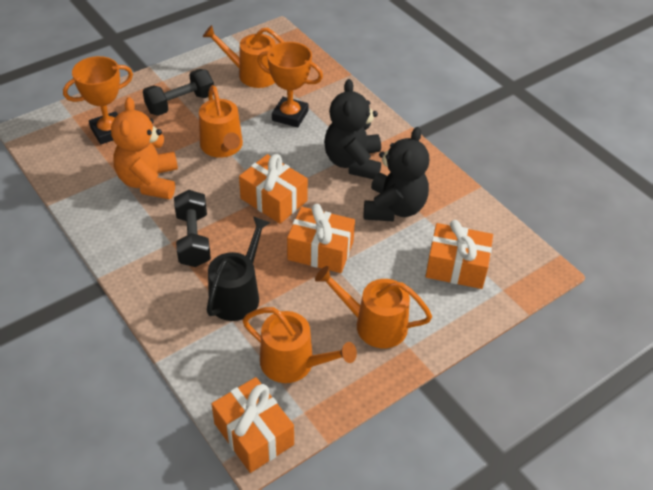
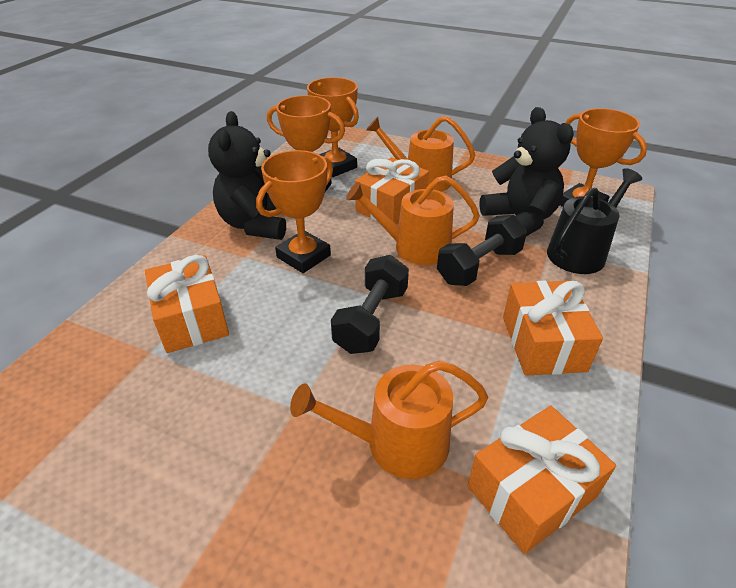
orange teddy bear: [111,97,178,199] = 1 -> none = 0
orange trophy: [63,56,133,144] [257,42,323,128] = 2 -> [256,150,333,273] [267,95,345,192] [307,77,359,177] [560,108,647,207] = 4
orange watering can: [199,85,243,158] [203,25,284,88] [242,307,357,383] [315,266,432,348] = 4 -> [290,361,488,479] [346,176,480,265] [366,116,475,192] = 3

